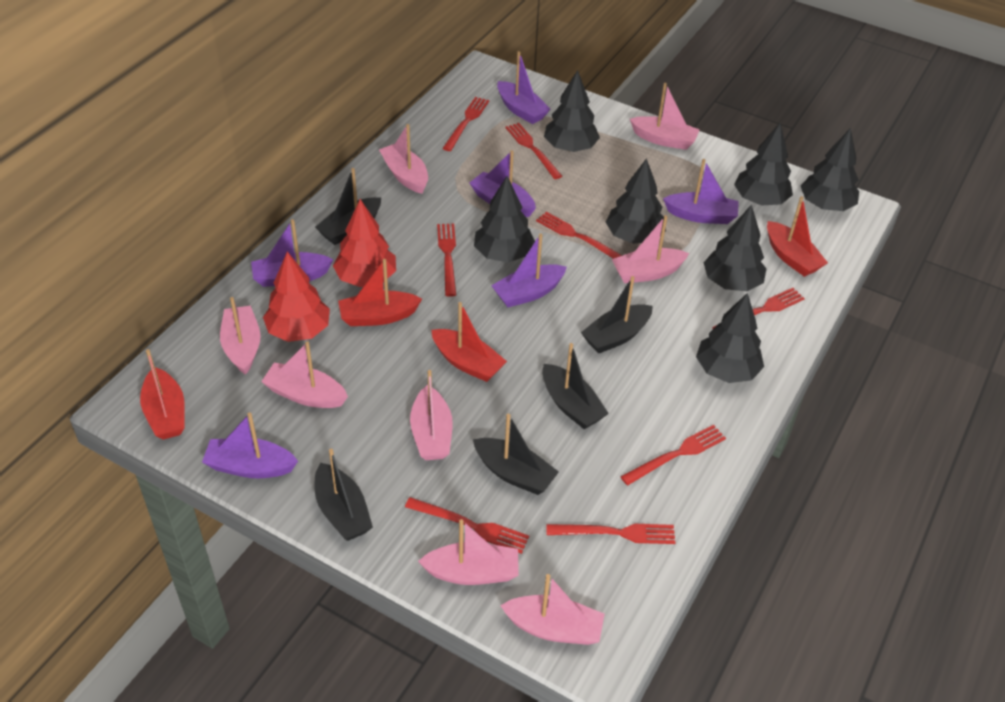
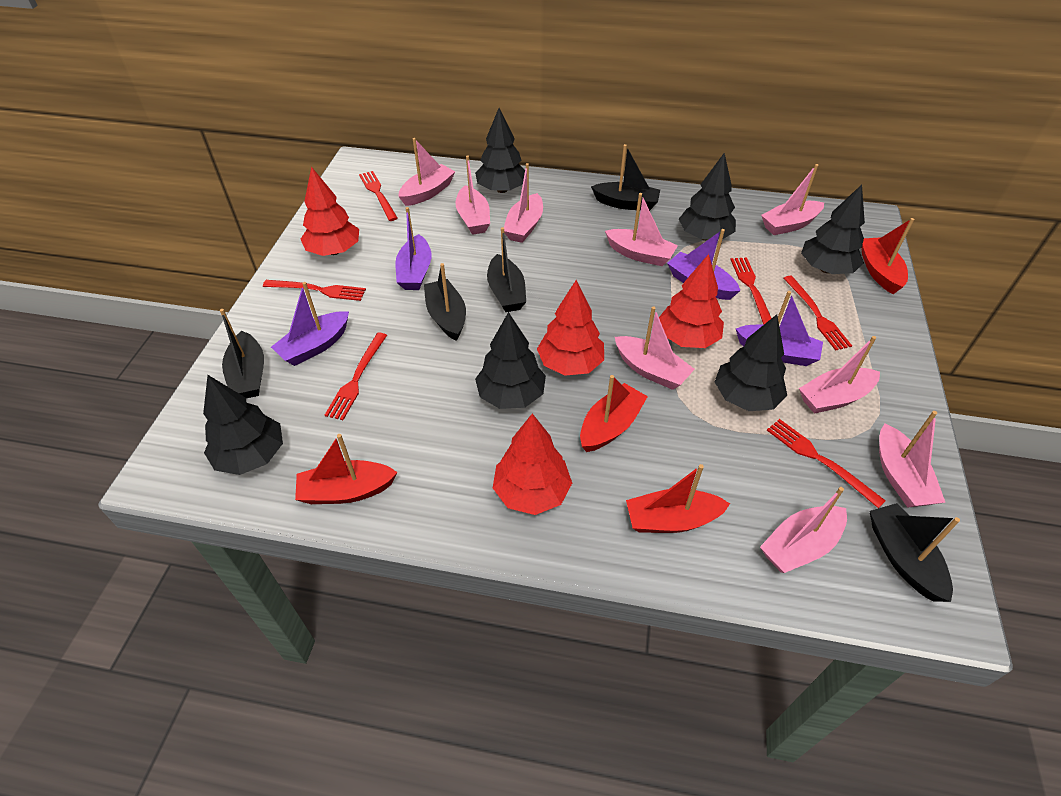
black tree: [474,176,535,262] [544,70,600,152] [606,158,666,244] [696,293,764,383] [703,204,767,291] [734,122,793,206] [801,128,859,211] = 7 -> [203,375,283,475] [475,108,525,193] [475,312,546,409] [679,153,736,240] [715,314,787,411] [801,185,865,274] = 6
pink boat: [220,297,261,375] [261,341,348,408] [379,124,428,194] [410,370,453,460] [418,519,519,585] [500,574,605,645] [612,215,689,283] [630,83,700,150] = 8 -> [398,138,456,206] [455,155,490,235] [504,163,543,243] [605,193,678,266] [615,306,695,390] [760,487,847,573] [761,164,824,235] [799,336,880,414] [879,411,946,508] = 9
purple boat: [202,413,298,478] [251,219,333,287] [470,150,536,217] [491,234,567,307] [497,51,551,124] [663,159,739,224] = 6 -> [271,282,349,366] [395,207,432,290] [667,229,741,300] [736,291,823,366] = 4
red fork: [405,497,529,554] [437,224,456,297] [442,97,489,151] [505,123,562,179] [536,212,622,259] [546,524,675,544] [620,425,726,485] [712,288,805,329] = 8 -> [263,280,366,301] [325,333,387,420] [359,171,398,221] [730,257,772,325] [767,419,886,508] [783,276,852,351] = 6
red tree: [263,252,330,342] [333,199,396,287] = 2 -> [301,167,359,256] [493,413,572,515] [537,280,604,376] [659,254,724,348] = 4

